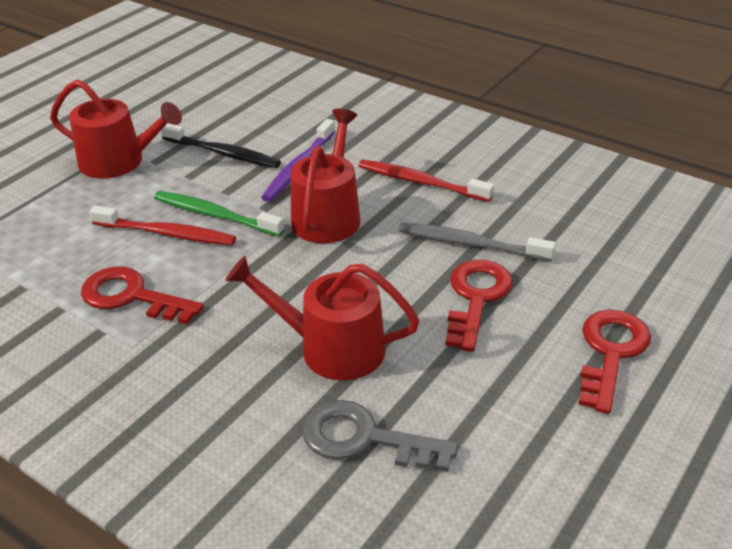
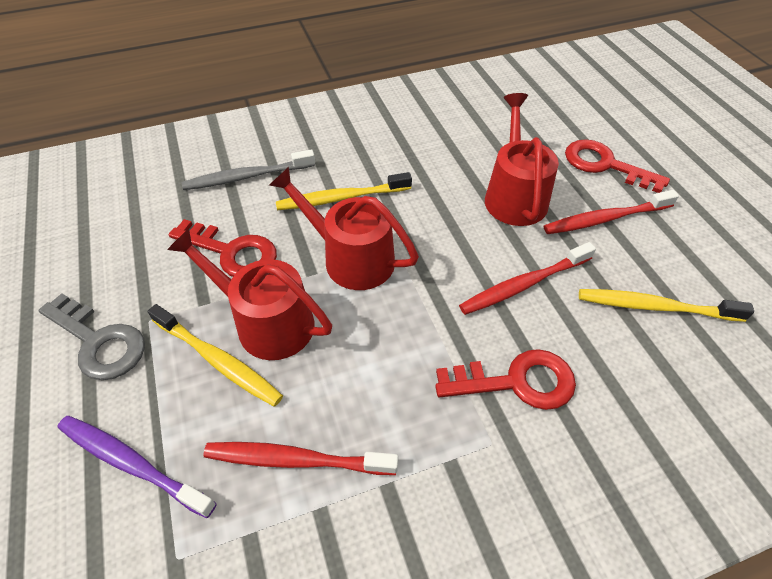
black toothbrush: [161,123,281,168] = 1 -> none = 0
green toothbrush: [154,191,285,237] = 1 -> none = 0
red toothbrush: [90,206,236,245] [359,160,494,202] = 2 -> [203,442,398,475] [459,242,596,315] [544,190,679,234] = 3
yellow toothbrush: none = 0 -> [147,304,283,407] [276,172,412,210] [579,289,754,322] = 3

